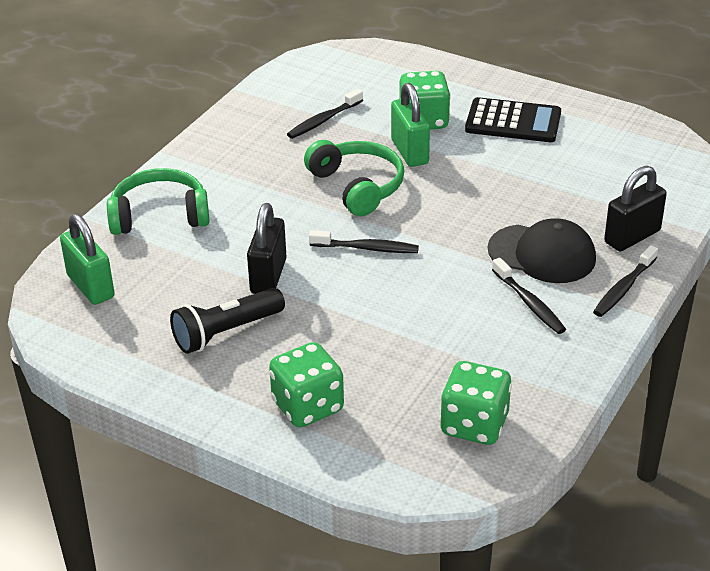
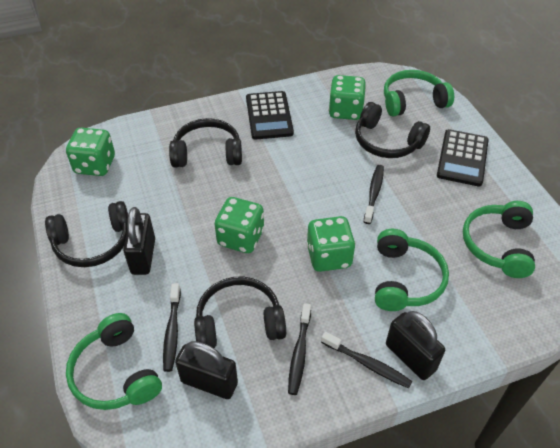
black calculator: [465,97,561,142] = 1 -> [246,91,294,140] [437,129,489,187] = 2
black cap: [488,218,596,283] = 1 -> none = 0
black flashlight: [170,288,285,354] = 1 -> none = 0
black headphones: none = 0 -> [45,201,128,267] [169,118,242,168] [194,276,286,348] [355,102,430,158] = 4
black padlock: [247,203,287,294] [604,166,667,251] = 2 -> [123,207,155,275] [175,341,238,399] [386,311,445,380] = 3
green dice: [269,342,344,428] [399,71,451,130] [440,361,512,445] = 3 -> [66,128,115,176] [215,197,264,253] [306,216,356,272] [328,75,366,120] = 4
green headphones: [107,168,210,235] [304,140,404,216] = 2 -> [66,313,162,410] [375,229,449,311] [384,70,454,116] [463,201,535,278] = 4
green padlock: [60,214,115,305] [391,83,430,167] = 2 -> none = 0

